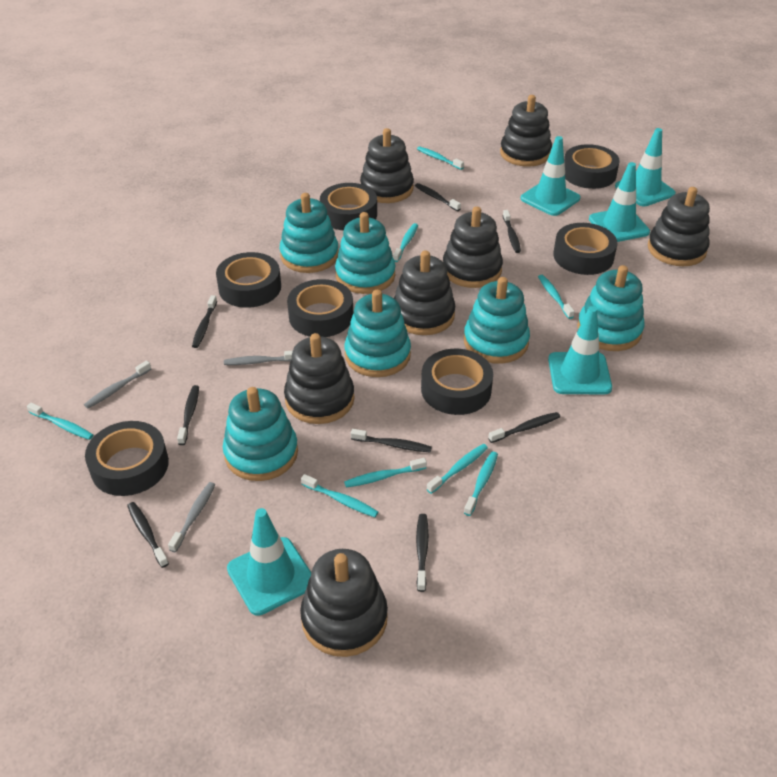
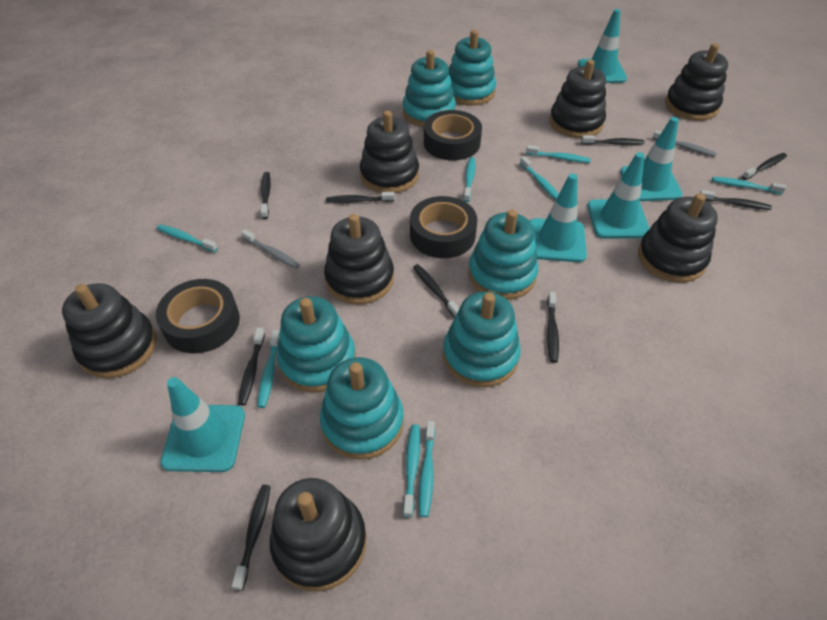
black tape: [85,421,169,496] [216,252,281,308] [287,279,353,337] [320,183,377,231] [421,349,493,415] [554,223,617,275] [564,144,620,189] = 7 -> [156,279,240,353] [410,196,477,258] [424,110,482,160] = 3
black toothbrush: [127,502,169,568] [177,385,199,445] [192,295,217,348] [351,429,432,452] [415,183,461,211] [416,514,429,592] [488,412,560,443] [503,210,521,253] = 8 -> [232,485,271,591] [238,328,265,406] [261,172,271,219] [326,192,395,203] [413,264,459,317] [547,292,559,363] [581,135,645,145] [700,190,772,210] [742,153,787,180] = 9
grey toothbrush: [84,360,151,409] [168,482,215,552] [224,351,293,365] = 3 -> [241,229,300,269] [652,130,717,157] = 2

